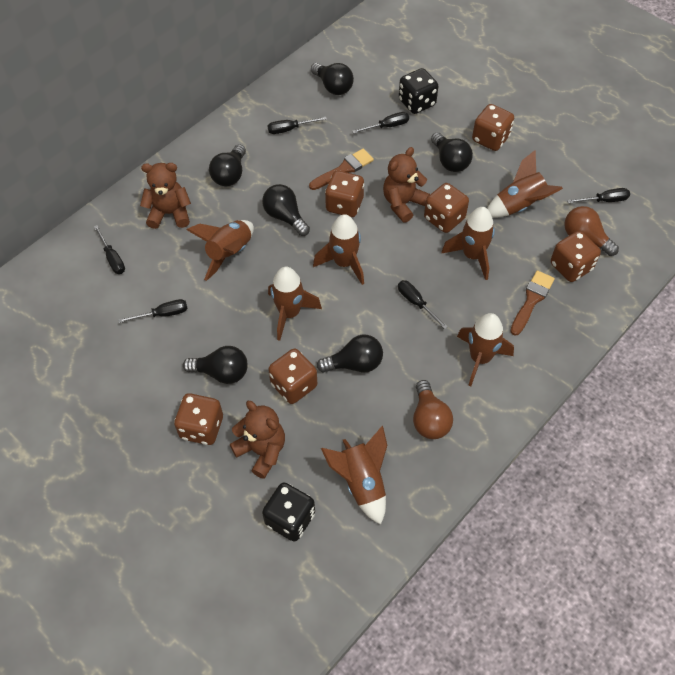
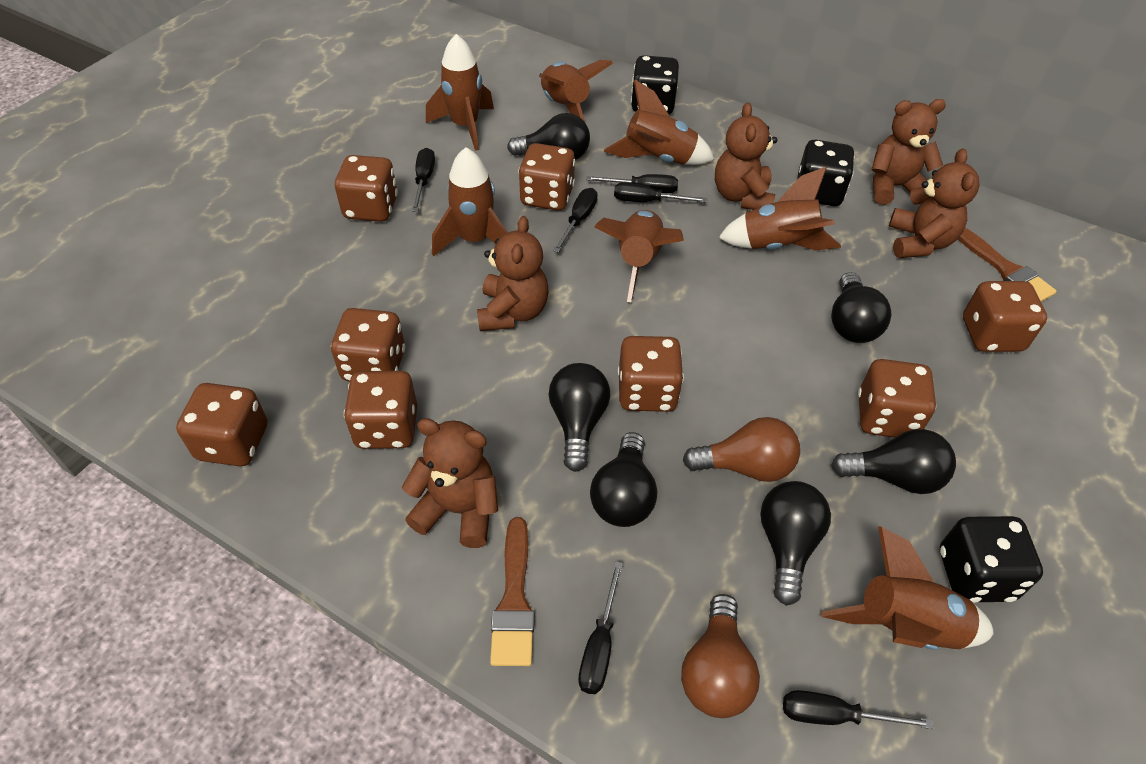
black dice: [262,482,315,541] [399,68,438,114] = 2 -> [631,55,679,114] [797,140,855,206] [940,516,1043,603] = 3
brown dice: [174,393,223,445] [268,349,317,404] [325,171,365,217] [424,183,469,233] [472,104,514,151] [551,231,601,282] = 6 -> [176,383,267,466] [331,308,405,381] [335,155,398,222] [344,371,417,449] [518,143,575,211] [618,336,684,412] [858,359,936,438] [963,281,1047,352] = 8
brown teddy bear: [140,163,191,229] [230,401,285,479] [383,147,430,223] = 3 -> [402,418,498,548] [477,216,548,331] [715,102,777,210] [872,99,946,205] [889,148,980,258] = 5

